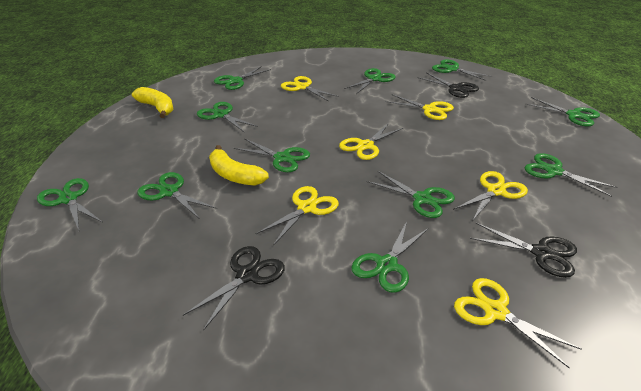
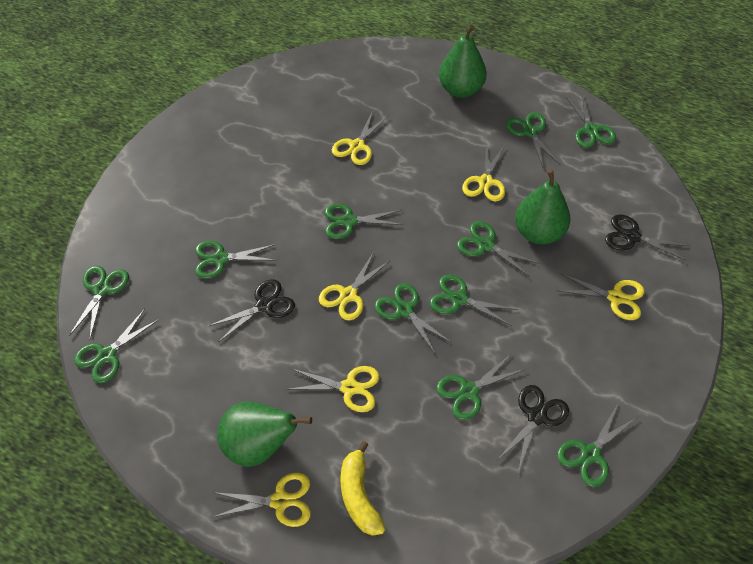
green pear: none = 0 -> [217,401,312,467] [439,25,487,98] [515,169,570,244] = 3
yellow banana: [132,87,174,118] [209,145,269,186] = 2 -> [340,441,386,536] = 1

